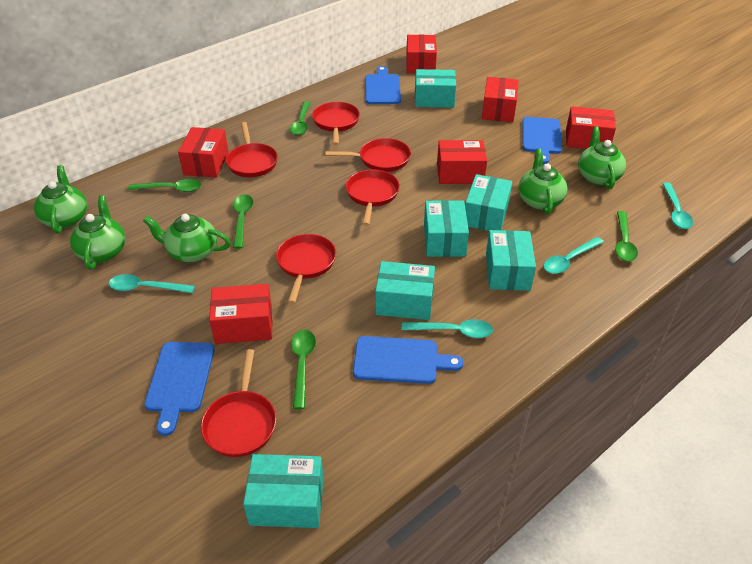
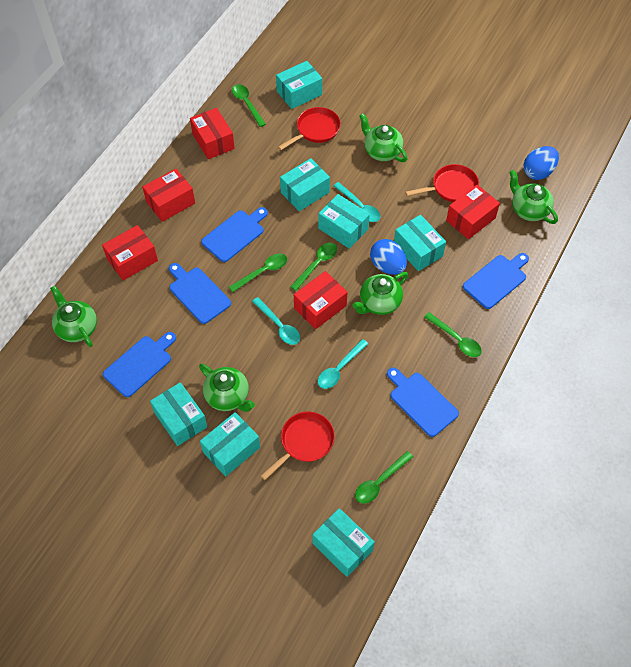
blue cutting board: [144,342,215,436] [353,336,463,384] [365,66,401,104] [522,117,562,164] = 4 -> [103,332,176,397] [169,263,231,324] [201,207,268,262] [387,367,459,437] [463,253,529,309] = 5
blue egg: none = 0 -> [370,239,407,275] [524,146,559,180] = 2
red box: [178,127,229,177] [209,284,272,344] [406,34,437,74] [437,140,487,184] [482,77,519,122] [566,107,616,149] = 6 -> [102,225,158,281] [142,169,195,222] [190,108,235,159] [294,271,348,329] [446,185,500,239] = 5
red pan: [201,349,276,457] [226,122,278,177] [276,234,336,304] [312,102,360,145] [325,138,411,172] [346,169,400,226] = 6 -> [261,412,335,480] [278,107,341,150] [405,164,479,202] = 3
turquoise box: [243,454,324,528] [375,261,435,320] [415,69,456,108] [424,200,469,257] [465,174,512,231] [486,230,536,291] = 6 -> [150,382,207,446] [200,412,260,476] [276,61,322,109] [280,158,330,211] [312,508,375,577] [318,194,370,249] [394,215,446,271] = 7
turquoise spoon: [109,274,195,293] [402,319,493,338] [544,237,604,274] [663,183,693,229] = 4 -> [252,297,300,345] [318,339,368,389] [334,182,380,222] = 3

